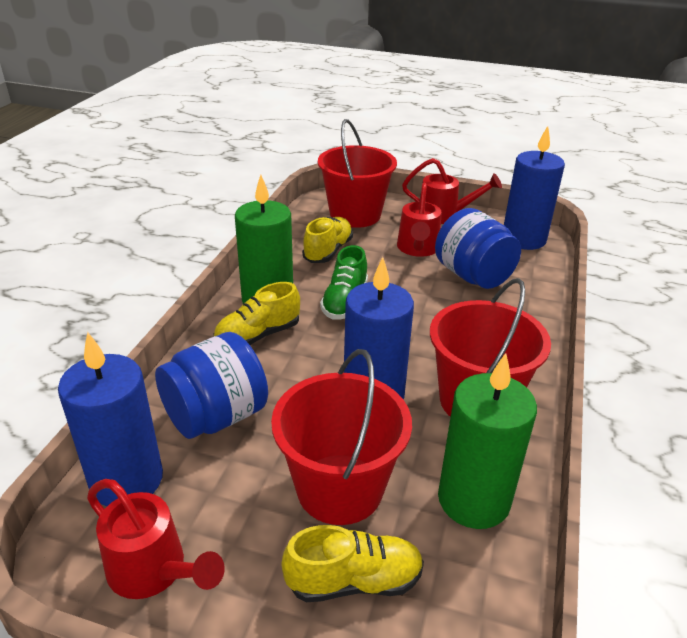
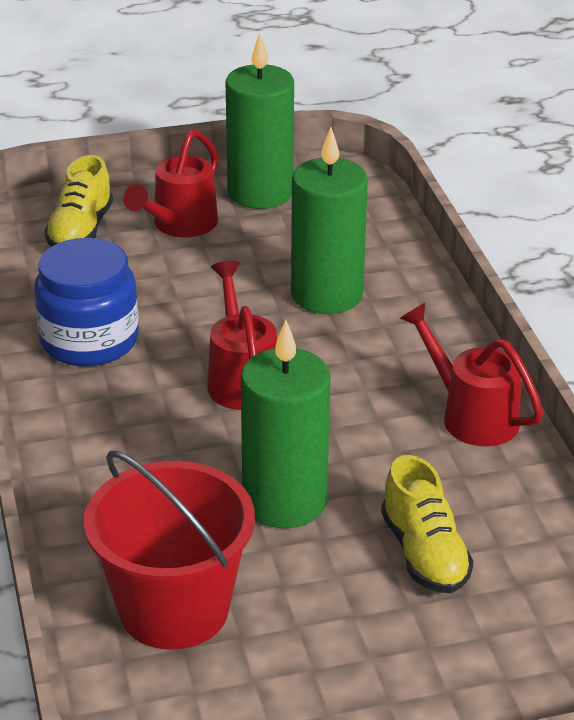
blue candle: [58,332,163,506] [344,257,414,400] [504,126,565,250] = 3 -> none = 0
blue jar: [155,332,268,439] [435,208,521,289] = 2 -> [34,238,139,366] = 1
green candle: [235,175,293,304] [438,353,537,529] = 2 -> [226,33,294,209] [241,320,330,528] [291,127,368,314] = 3
green shoe: [320,245,368,320] = 1 -> none = 0
red bucket: [271,349,412,525] [318,119,397,228] [430,278,551,417] = 3 -> [84,451,255,650] = 1
yellow shoe: [213,282,300,345] [282,525,424,602] [302,217,353,263] = 3 -> [44,155,113,247] [381,455,474,593] = 2

